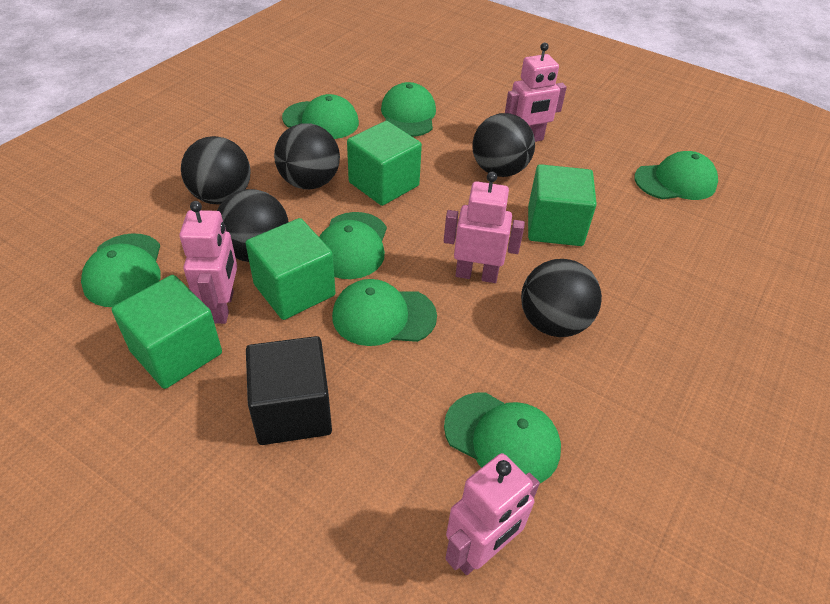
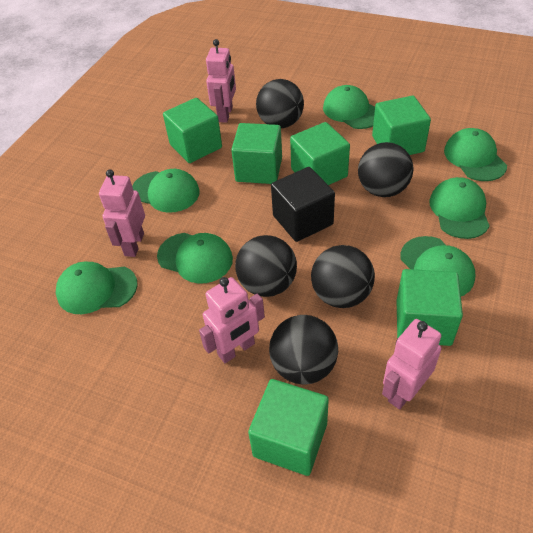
green cube: [112,275,222,389] [246,218,336,320] [347,121,422,206] [528,164,597,246] = 4 -> [163,98,222,163] [231,123,282,184] [248,379,329,476] [290,122,350,185] [372,96,431,155] [396,269,463,346] = 6

